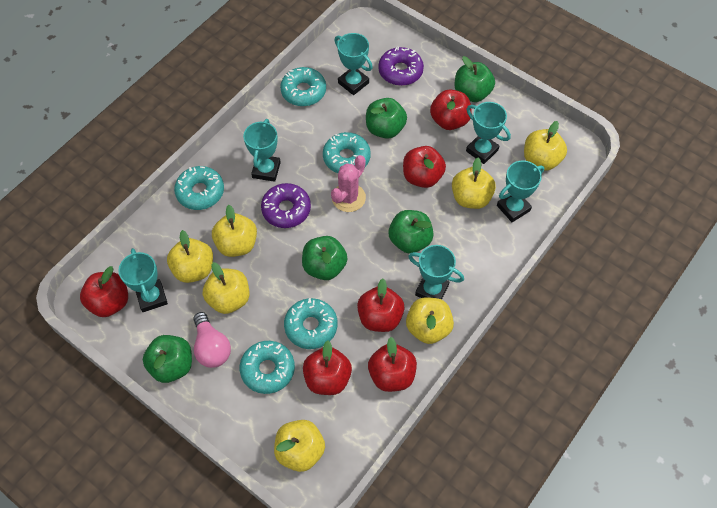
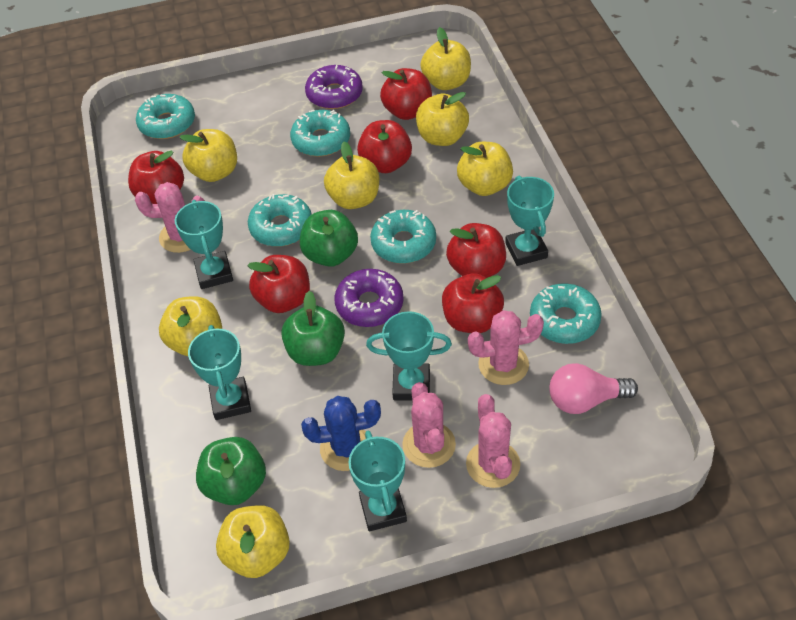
blue cactus: none = 0 -> [301,396,381,471] = 1
green apple: [143,335,192,383] [302,236,347,280] [366,98,407,139] [389,210,434,253] [455,56,495,102] = 5 -> [196,437,266,505] [281,291,345,366] [300,210,358,267] = 3
pink cactus: [331,155,366,212] = 1 -> [135,182,205,253] [402,382,456,468] [466,394,520,488] [468,310,544,385] = 4
turquoise trophy: [118,248,168,312] [243,119,281,182] [335,33,373,95] [408,245,464,300] [466,102,511,164] [497,161,544,222] = 6 -> [175,200,233,289] [188,325,251,420] [348,431,407,531] [366,311,452,400] [505,176,554,266] = 5

